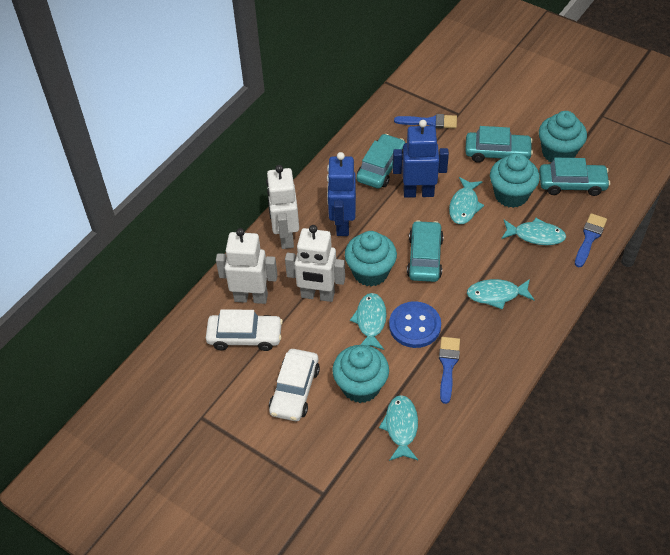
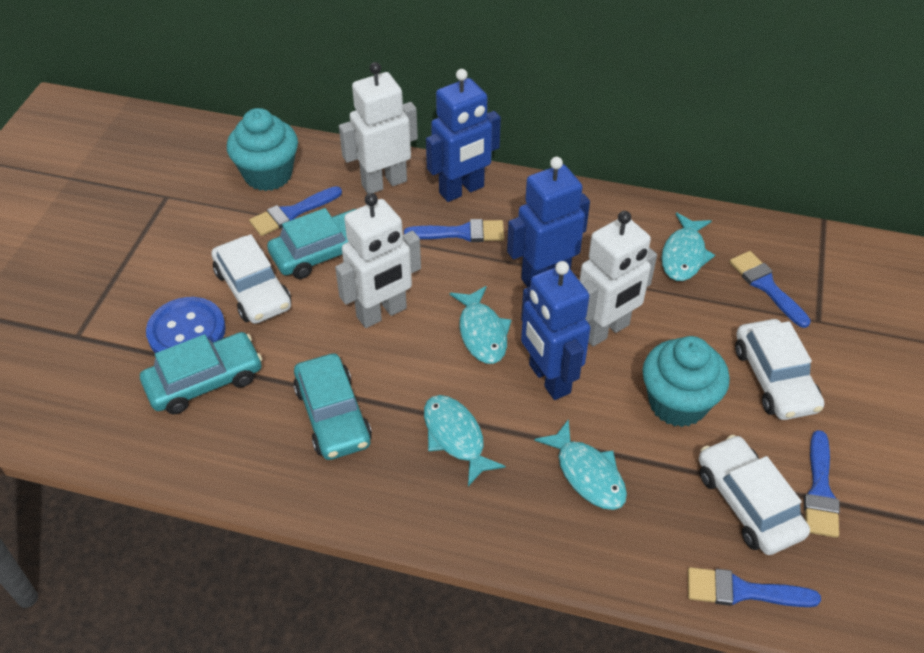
blue brush: [394,114,457,129] [439,337,460,404] [575,213,607,267] = 3 -> [249,186,342,236] [404,219,504,242] [688,567,821,607] [730,251,811,328] [804,430,840,538] = 5
blue robot: [327,152,356,236] [393,120,449,198] = 2 -> [426,69,501,202] [507,157,590,287] [521,261,591,400] = 3
turquoise car: [356,134,405,189] [407,220,444,282] [465,126,533,163] [539,158,610,196] = 4 -> [140,332,262,414] [267,208,356,279] [293,353,372,460] = 3
turquoise cupcake: [332,345,389,403] [345,231,397,287] [490,153,540,208] [539,111,587,163] = 4 -> [227,108,298,191] [643,336,730,427] = 2
turquoise fish: [350,293,387,350] [379,395,418,461] [449,177,484,224] [467,279,535,310] [501,218,566,245] = 5 -> [424,395,506,486] [450,286,511,364] [534,419,627,510] [661,213,715,281] = 4
white car: [206,309,283,351] [269,349,320,421] = 2 -> [211,234,291,324] [699,435,810,555] [735,319,824,420] = 3

